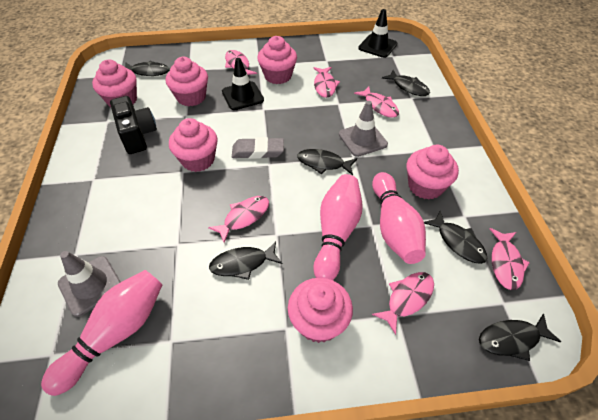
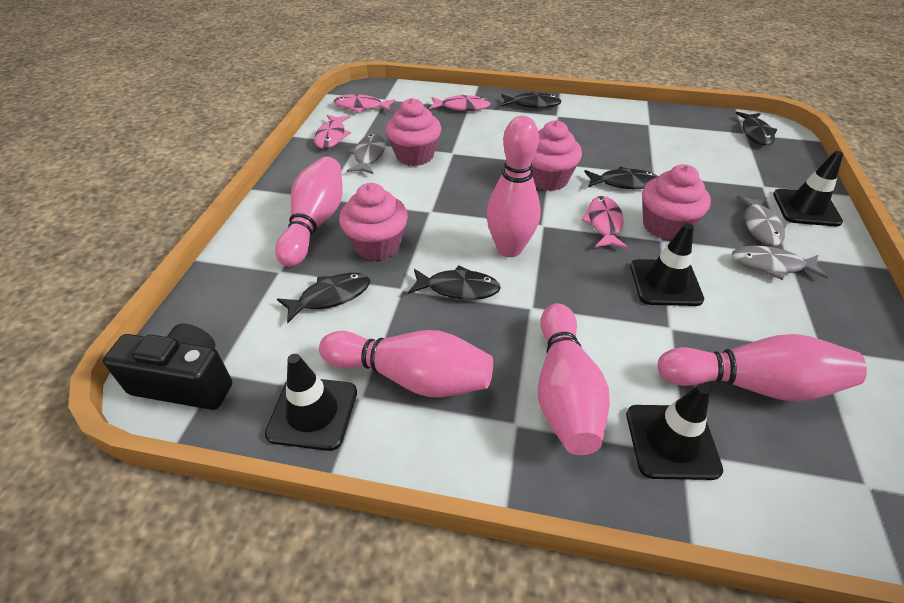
black fish: [126,60,169,76] [209,242,282,280] [297,149,357,175] [382,70,430,96] [424,210,487,264] [479,314,561,361] = 6 -> [277,273,370,323] [408,266,501,300] [501,92,562,108] [584,166,658,189] [736,112,778,146] = 5
black traffic cone: [222,58,264,110] [359,9,397,58] = 2 -> [265,354,357,451] [626,383,723,480] [630,223,704,306] [773,151,843,226] = 4
grey eraser: [232,137,284,159] = 1 -> none = 0
grey fish: none = 0 -> [347,134,386,174] [732,246,828,280] [737,195,788,246] = 3
grey traffic cone: [58,251,121,317] [339,101,388,157] = 2 -> none = 0
pink bowling pin: [41,270,163,396] [313,174,362,280] [372,172,426,264] = 3 -> [275,156,343,267] [319,330,493,397] [486,116,541,257] [538,303,610,455] [657,334,867,402] = 5
pink cupcake: [92,60,137,107] [166,57,208,106] [169,118,217,172] [257,36,297,84] [288,278,353,343] [407,145,459,200] = 6 -> [339,183,408,261] [386,98,441,166] [531,120,582,191] [642,164,711,240] = 4
pink fish: [208,196,269,243] [225,50,257,75] [313,67,340,98] [354,86,399,118] [372,272,434,335] [490,228,530,290] = 6 -> [314,115,351,149] [334,94,395,113] [429,95,491,111] [581,196,628,249] = 4

